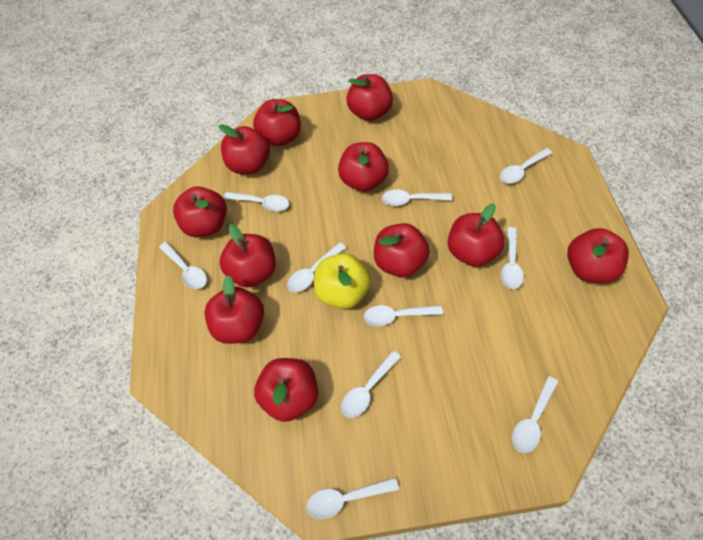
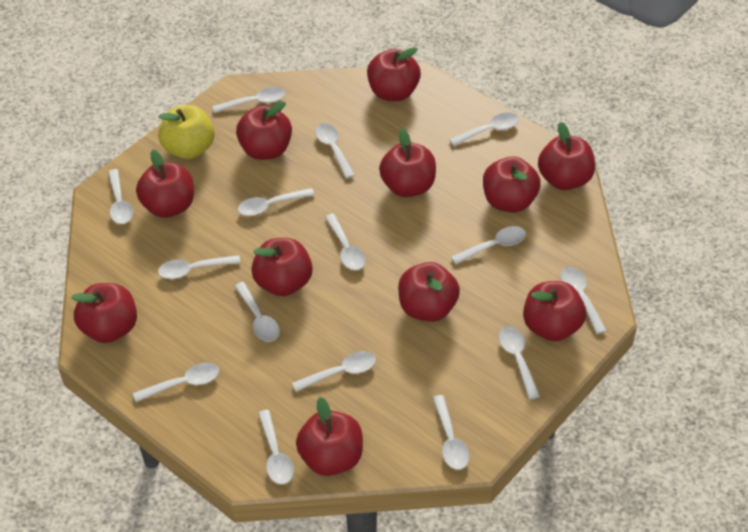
white spoon: [159,242,207,289] [224,192,289,211] [287,242,346,292] [307,478,399,519] [341,351,401,418] [364,305,443,326] [382,189,452,206] [500,148,552,184] [501,227,524,289] [512,376,558,453] = 10 -> [108,169,133,224] [133,363,219,402] [158,255,241,279] [212,87,285,113] [234,282,280,342] [238,188,315,216] [258,410,294,484] [292,351,376,392] [315,123,355,179] [325,214,366,270] [433,395,470,470] [449,112,519,146] [451,226,526,264] [499,326,540,399] [561,267,607,334] = 15

